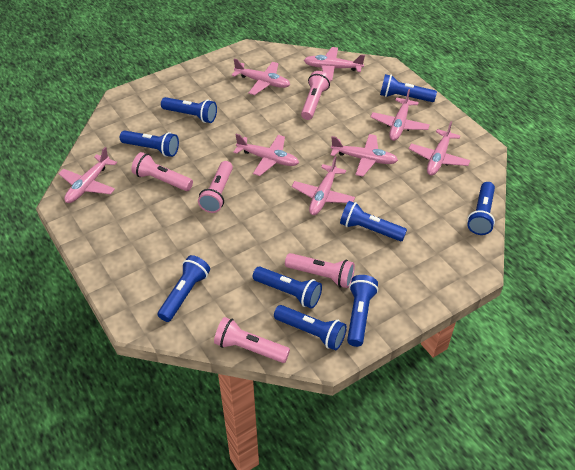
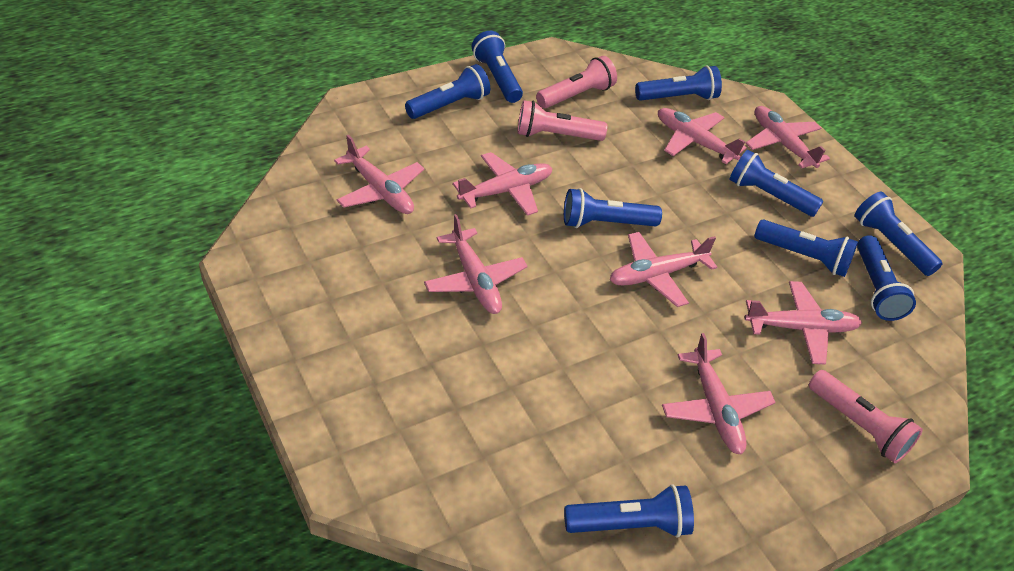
pink flashlight: [131,152,193,191] [198,161,233,213] [214,317,290,363] [285,253,355,288] [301,71,331,120] = 5 -> [517,100,607,141] [536,56,617,108] [809,370,923,463] = 3

